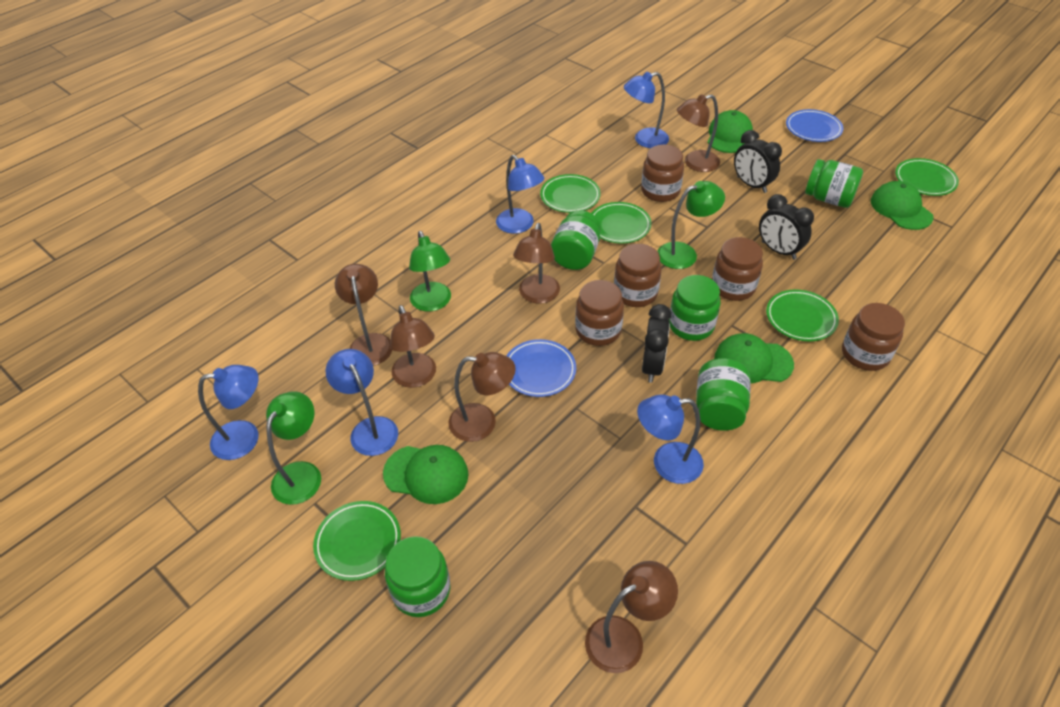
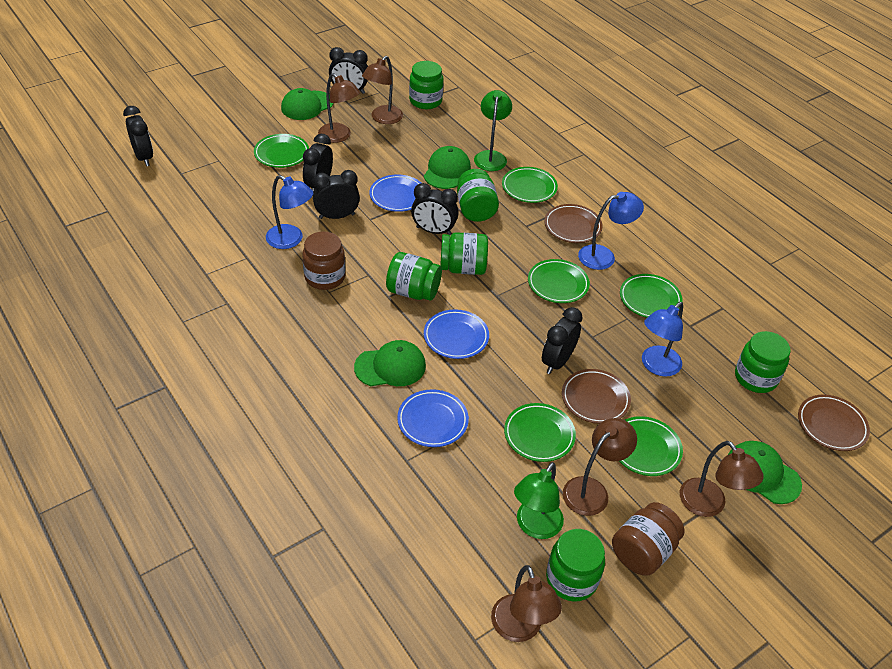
black clock: [642,304,672,383] [734,130,782,193] [759,194,814,260] = 3 -> [123,106,153,166] [303,134,333,190] [312,170,360,219] [329,47,368,94] [411,183,459,235] [542,307,583,374] = 6
blue lamp: [198,365,259,460] [325,349,398,456] [496,155,545,234] [624,72,669,148] [637,394,704,484] = 5 -> [266,175,313,249] [578,192,644,270] [642,302,683,377] = 3
blue plate: [506,339,576,397] [786,109,843,142] = 2 -> [370,175,421,212] [397,389,469,447] [424,309,489,359] = 3
brown jar: [575,280,624,346] [614,244,662,307] [641,144,684,202] [712,237,763,301] [842,303,905,371] = 5 -> [302,231,346,290] [612,502,684,576] = 2
brown lamp: [335,264,392,366] [390,305,436,388] [448,352,516,442] [513,223,560,304] [585,561,678,673] [677,94,720,172] = 6 -> [318,73,360,143] [362,56,403,124] [491,565,562,642] [563,418,637,516] [680,441,764,517] = 5
brown plate: none = 0 -> [544,204,603,243] [562,369,631,424] [798,394,870,451] = 3
green jar: [385,536,451,617] [551,210,601,270] [669,275,721,341] [696,358,751,430] [805,159,863,208] = 5 -> [386,252,442,301] [409,61,443,109] [440,232,488,275] [457,169,499,222] [546,529,605,602] [735,331,791,393] = 6
green lamp: [266,391,321,505] [409,231,451,311] [657,181,725,269] = 3 -> [474,90,512,171] [514,462,564,539] = 2
green plate: [313,501,401,581] [540,174,601,213] [591,202,651,243] [766,289,839,342] [895,158,959,196] = 5 -> [254,134,309,168] [502,167,558,203] [504,403,576,462] [528,259,590,303] [619,416,683,476] [620,274,683,318] = 6

